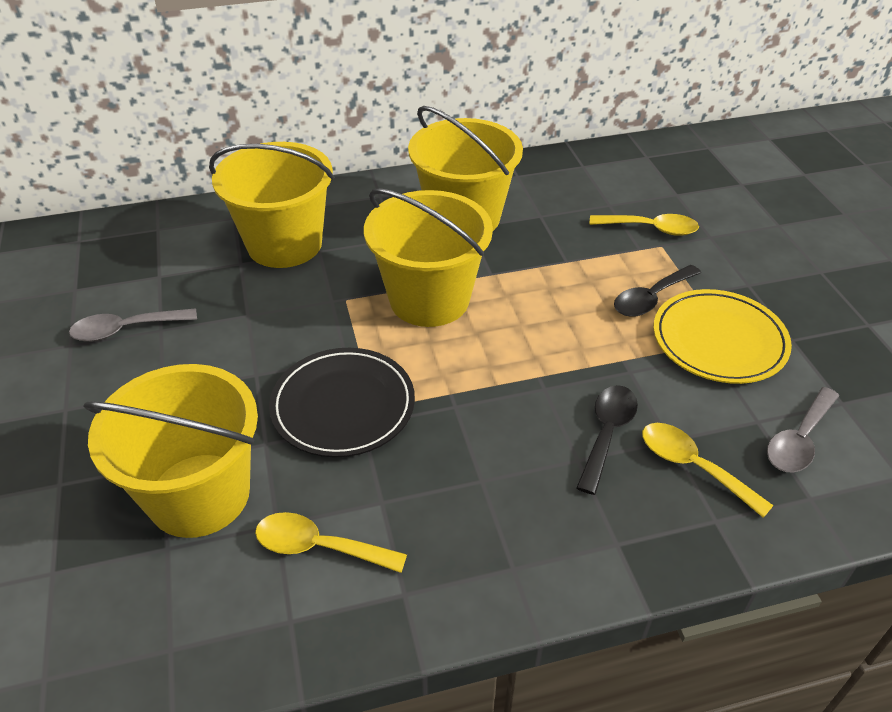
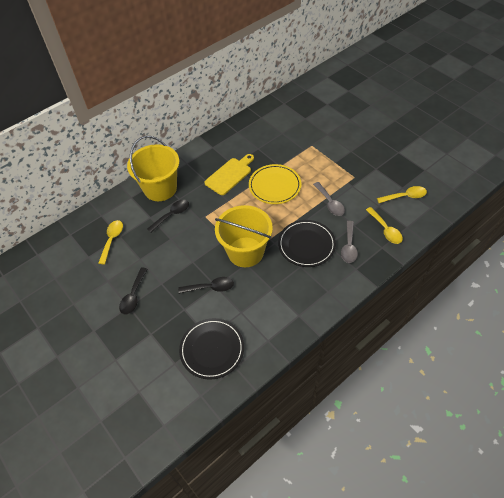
black plate: [269,348,415,457] = 1 -> [179,318,244,380] [278,220,336,267] = 2
black spoon: [576,385,638,495] [614,265,701,317] = 2 -> [119,268,147,314] [147,200,189,233] [178,277,234,294] = 3
yellow bucket: [83,364,258,538] [209,142,334,268] [364,188,493,327] [408,106,523,231] = 4 -> [127,136,179,201] [215,205,273,267] = 2
yellow cutting board: none = 0 -> [204,154,254,195] = 1

